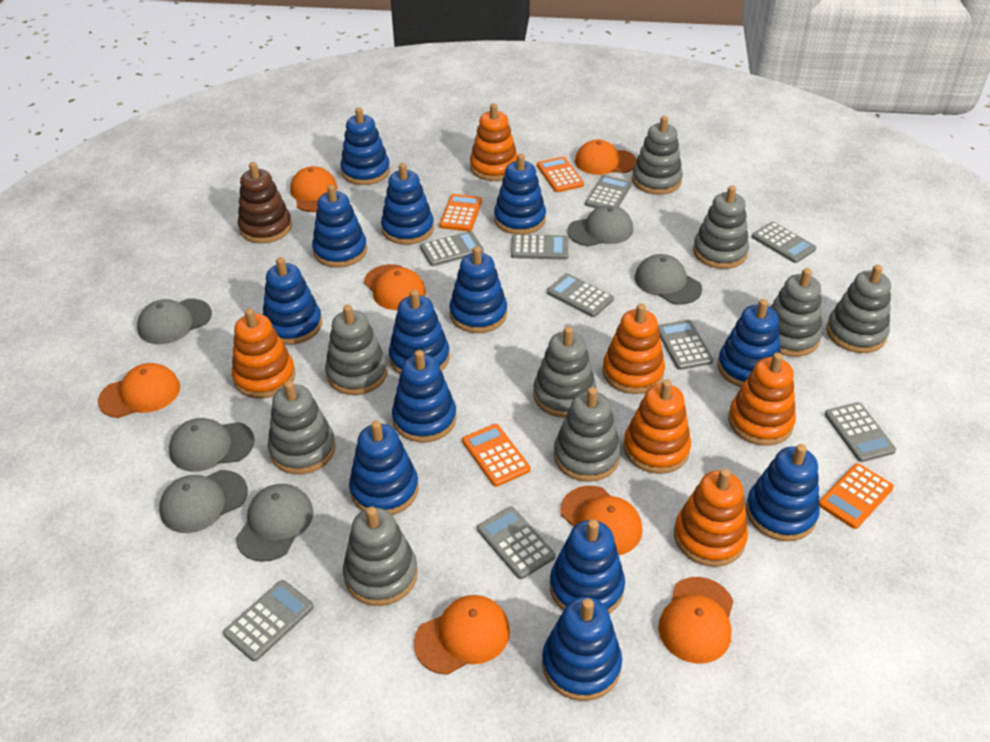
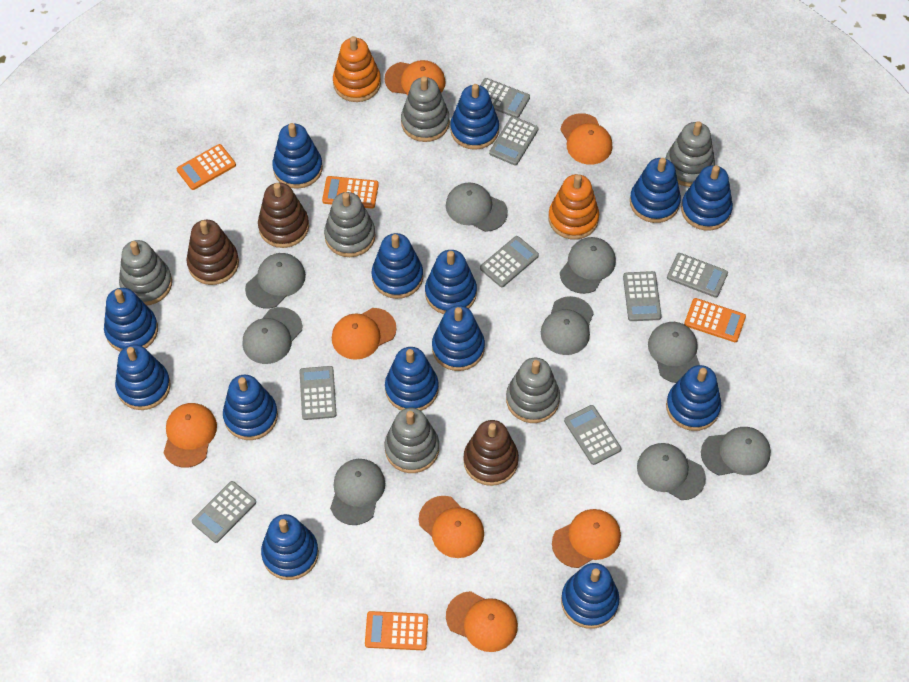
blue stacking toy: [263,257,322,345] [312,185,367,268] [340,107,390,185] [349,420,419,515] [381,163,434,245] [389,290,450,374] [392,350,457,443] [449,246,507,333] [494,154,546,234] [542,597,622,701] [550,519,625,614] [717,299,781,387] [746,444,820,541] = 13 -> [104,288,158,352] [115,344,171,410] [223,375,278,440] [261,514,319,580] [272,123,323,189] [372,233,423,299] [385,347,439,411] [425,250,477,314] [432,305,485,371] [450,84,499,150] [561,563,619,629] [630,158,681,223] [666,365,721,431] [681,165,733,230] = 14
brown stacking toy: [238,162,292,243] = 1 -> [186,220,239,285] [258,183,309,248] [463,420,519,486] = 3
grey calculator: [223,580,314,662] [420,231,484,266] [477,507,555,579] [511,234,568,260] [547,273,614,317] [585,175,632,208] [658,320,713,370] [752,222,817,263] [825,402,896,462] = 9 -> [192,481,256,543] [299,366,337,420] [480,78,530,118] [480,236,539,287] [489,116,539,165] [564,405,621,465] [623,271,662,321] [667,253,728,298] = 8
grey cap: [137,299,212,344] [159,470,248,533] [169,418,255,472] [236,484,313,562] [567,205,633,247] [635,254,702,305] = 6 -> [242,307,302,364] [245,253,306,309] [330,459,385,525] [446,183,508,232] [541,296,594,355] [560,237,616,294] [637,443,706,500] [648,322,700,383] [701,427,771,476] = 9
grey stacking toy: [268,380,336,474] [325,305,388,395] [343,507,418,606] [533,326,597,418] [554,387,621,482] [632,116,683,195] [693,185,749,269] [770,268,822,357] [826,265,891,353] = 9 -> [119,240,172,305] [324,192,376,257] [385,408,439,473] [401,76,450,142] [506,358,560,423] [666,121,715,187] = 6
orange stacking toy: [232,308,296,399] [470,103,517,181] [602,304,665,394] [623,379,691,474] [674,468,748,567] [728,353,796,446] = 6 -> [333,36,381,102] [548,174,599,239] = 2

